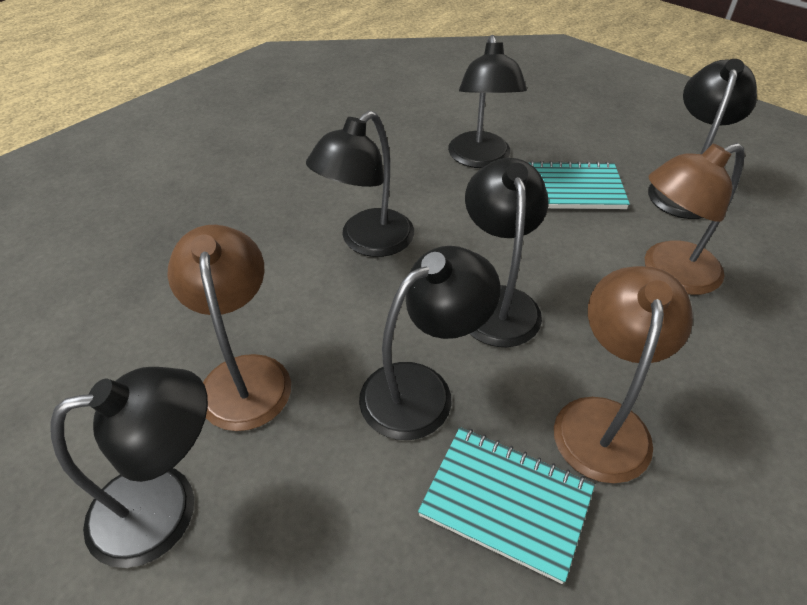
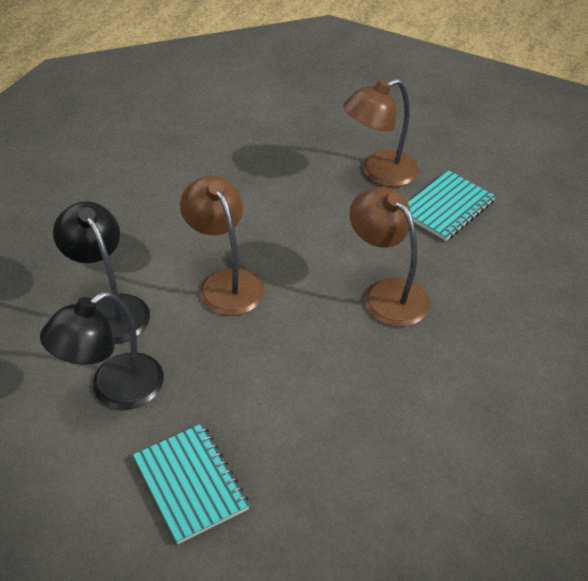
black lamp: [50,367,208,568] [306,111,414,257] [359,246,501,440] [448,35,527,168] [465,158,548,347] [648,59,757,219] = 6 -> [40,292,164,410] [53,201,150,344] = 2

